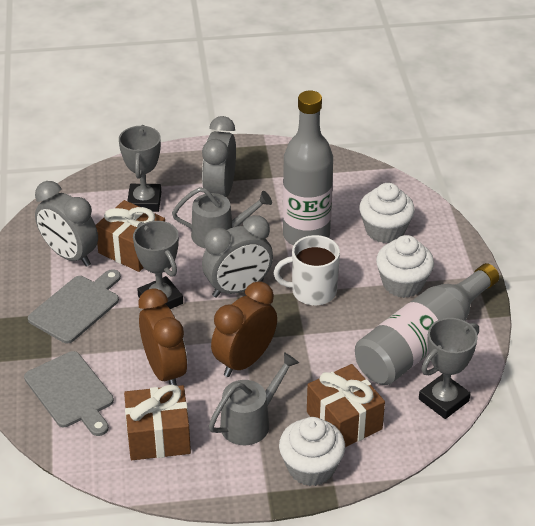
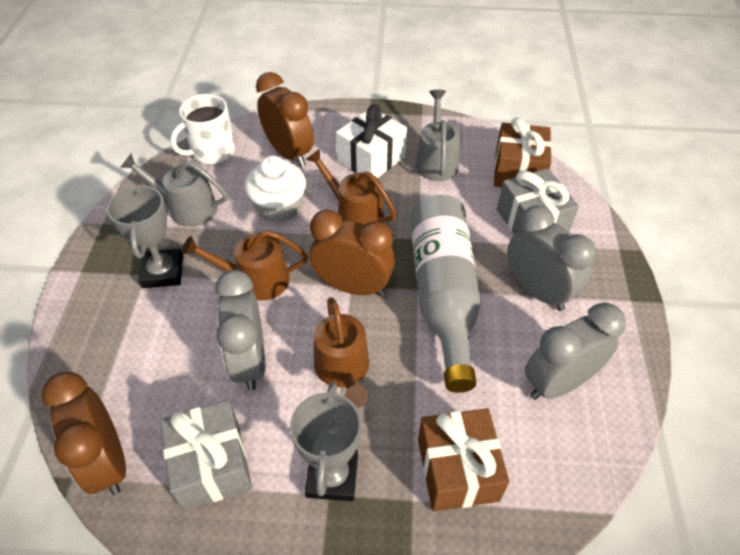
brown clock: [138,288,187,386] [211,281,277,377] = 2 -> [42,372,126,495] [256,72,314,167] [309,210,395,296] = 3
brown gift: [96,200,165,272] [124,385,191,460] [307,364,385,447] = 3 -> [418,408,509,511] [494,117,552,187] = 2
brown watering can: none = 0 -> [182,230,308,301] [306,148,397,225] [314,297,369,408] = 3
grey bottle: [283,90,333,246] [355,263,499,385] = 2 -> [411,195,481,393] = 1
grey cutting board: [24,351,114,436] [28,269,121,343] = 2 -> none = 0
grey gift: none = 0 -> [160,400,252,511] [497,168,579,235] = 2
grey trophy: [119,125,161,212] [133,221,183,309] [419,318,479,419] = 3 -> [107,183,183,288] [290,382,362,501] = 2
white cupcake: [279,417,345,486] [359,183,415,243] [376,235,434,298] = 3 -> [244,156,306,222] = 1
white gift: none = 0 -> [336,105,407,178] = 1

